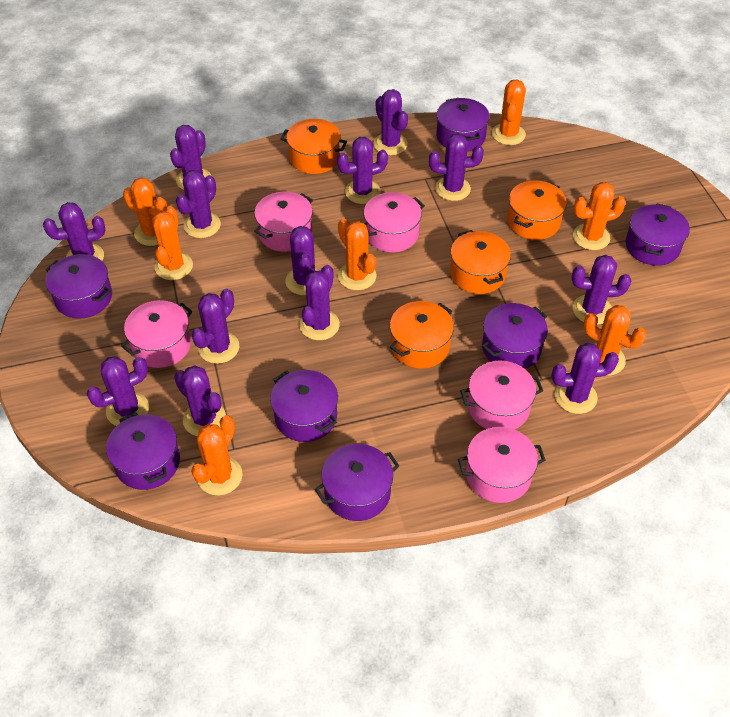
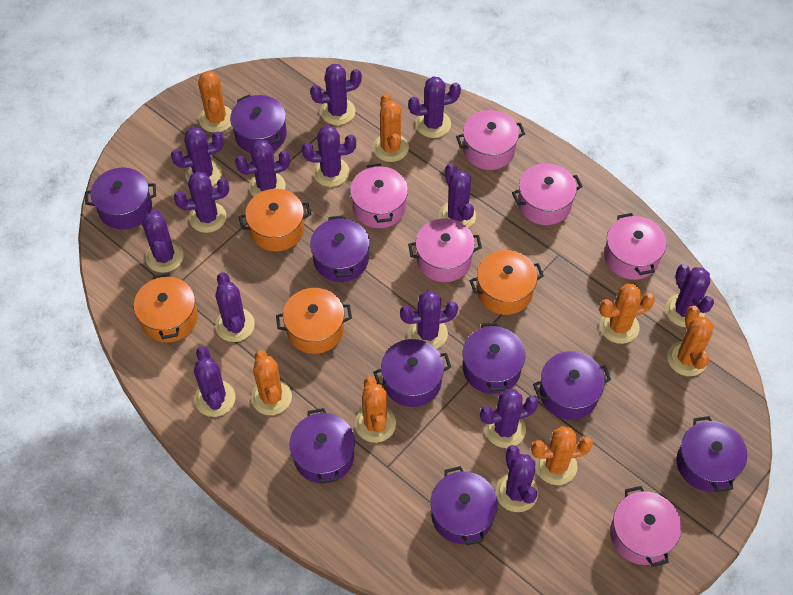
pink pot: [121,300,192,368] [254,192,313,252] [364,192,425,252] [458,427,546,503] [460,360,543,429] = 5 -> [350,164,408,228] [408,219,482,282] [456,110,525,170] [512,163,583,225] [604,213,666,280] [610,486,682,567] = 6
purple cactus: [43,202,105,261] [87,356,149,426] [170,125,211,190] [174,365,226,437] [176,170,221,238] [191,289,239,364] [285,226,319,295] [300,265,340,340] [337,137,388,204] [374,89,408,155] [429,133,484,201] [552,343,619,414] [572,255,631,325] = 13 -> [142,209,184,273] [171,127,224,186] [174,172,229,233] [194,346,236,417] [215,272,255,342] [235,140,290,197] [302,125,356,187] [310,64,362,125] [400,291,458,349] [408,76,461,138] [439,163,476,228] [480,389,538,448] [496,445,538,512] [665,264,714,327] = 14
purple pot: [45,254,112,319] [106,412,180,490] [270,370,338,442] [315,444,399,521] [436,98,490,152] [482,303,548,369] [626,204,690,266] = 7 -> [85,167,156,229] [230,94,287,153] [289,408,355,484] [310,215,370,282] [373,339,451,407] [430,466,498,545] [463,323,525,394] [533,351,611,420] [677,416,747,492] = 9

